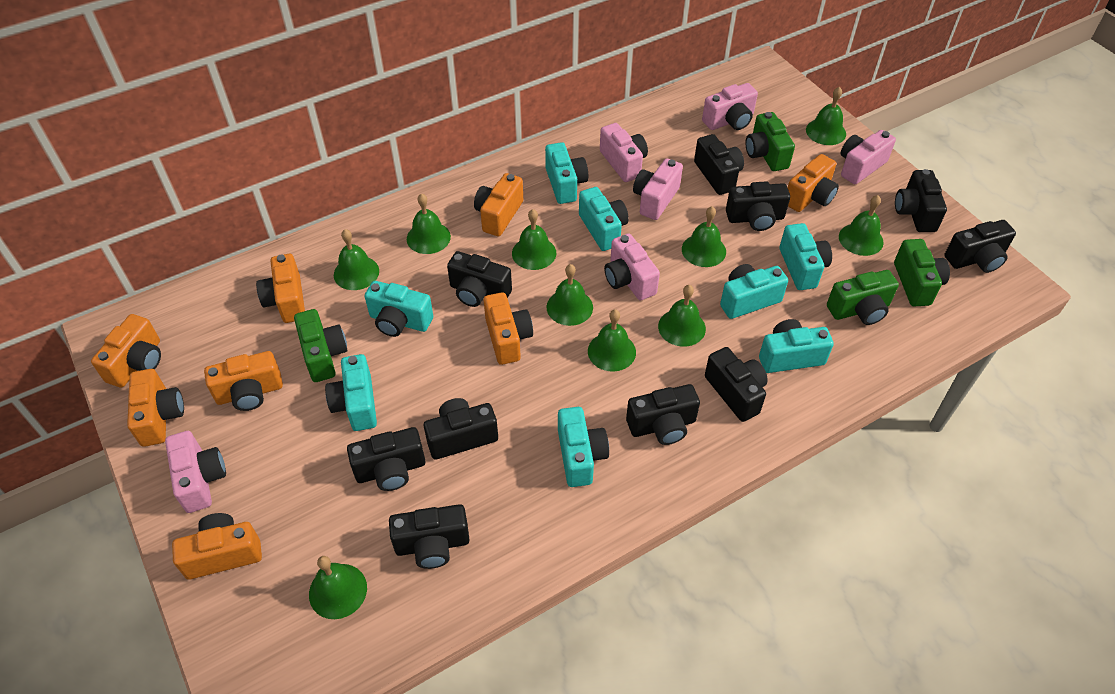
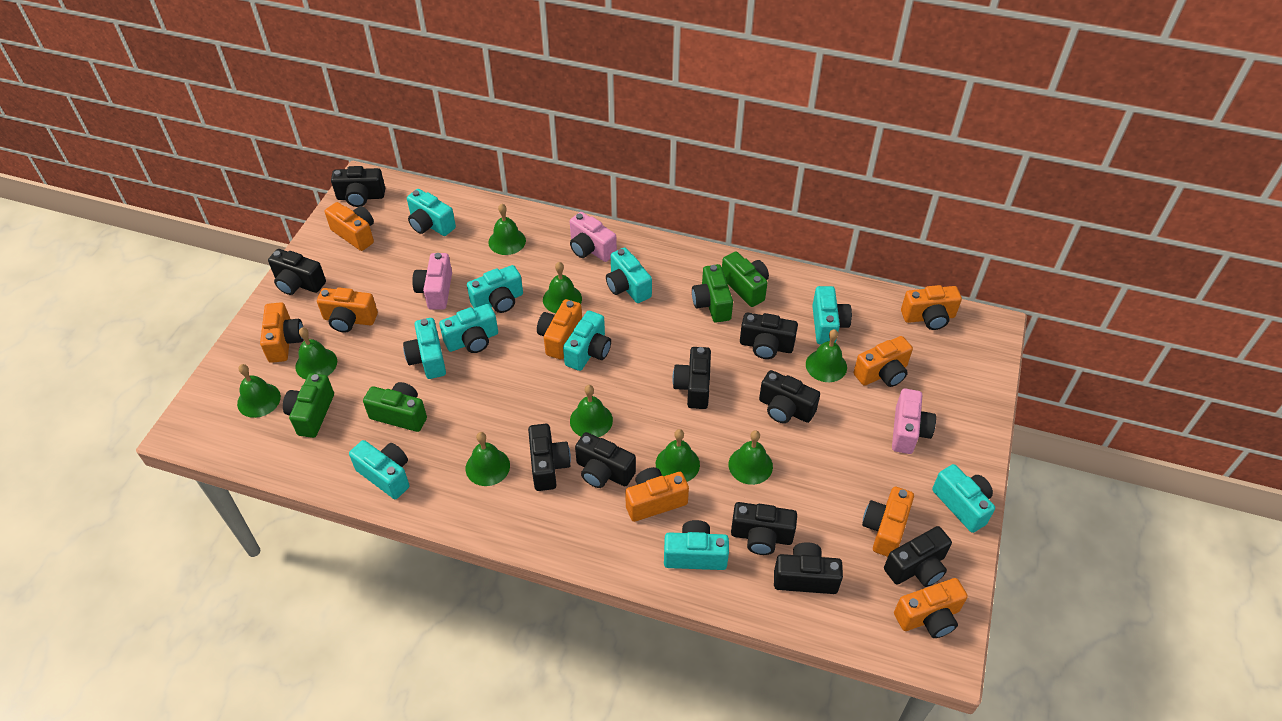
green bell: [309,556,367,619] [334,229,379,290] [407,193,451,254] [512,209,556,270] [547,264,593,326] [588,309,636,372] [658,285,706,347] [682,206,726,267] [806,87,846,145] [839,195,884,256] = 10 -> [237,364,281,418] [295,327,337,379] [466,432,510,486] [488,204,526,255] [543,262,582,313] [570,385,613,437] [656,429,700,482] [728,430,773,485] [806,329,847,382] = 9
orange camera: [91,314,161,388] [127,369,184,447] [172,513,262,579] [204,351,283,411] [256,254,305,323] [474,173,523,236] [484,292,533,365] [788,154,839,212] = 8 -> [260,302,304,363] [317,287,378,332] [325,202,374,251] [537,299,582,359] [625,467,689,522] [853,336,913,387] [862,487,914,557] [894,578,968,638] [901,285,962,330] = 9
pink camera: [165,431,226,513] [600,123,648,182] [604,233,660,300] [633,159,683,220] [702,83,758,130] [841,130,896,185] = 6 -> [412,253,452,310] [570,212,617,262] [892,388,936,454] = 3
turquoise camera: [325,354,377,431] [364,281,433,337] [545,142,588,204] [558,407,609,487] [579,187,629,251] [720,264,788,319] [759,319,834,373] [779,223,832,290] = 8 -> [349,440,409,499] [403,318,446,379] [407,189,456,236] [439,304,498,353] [467,265,523,313] [563,311,611,371] [606,247,652,303] [664,520,729,570] [812,286,852,344] [932,464,995,533] = 10

